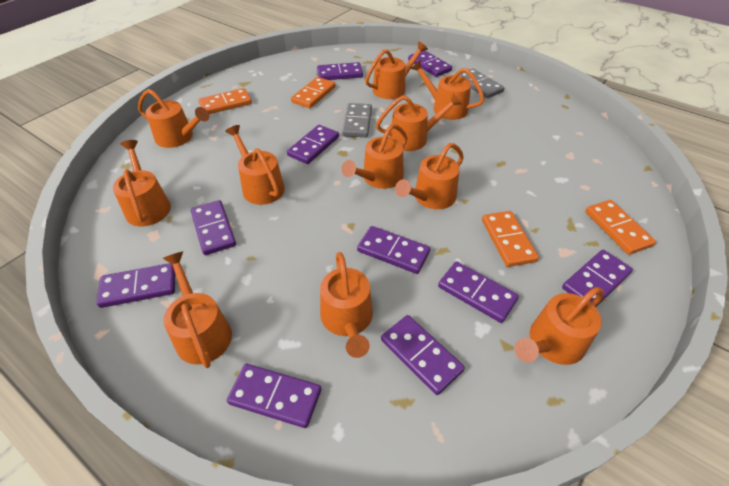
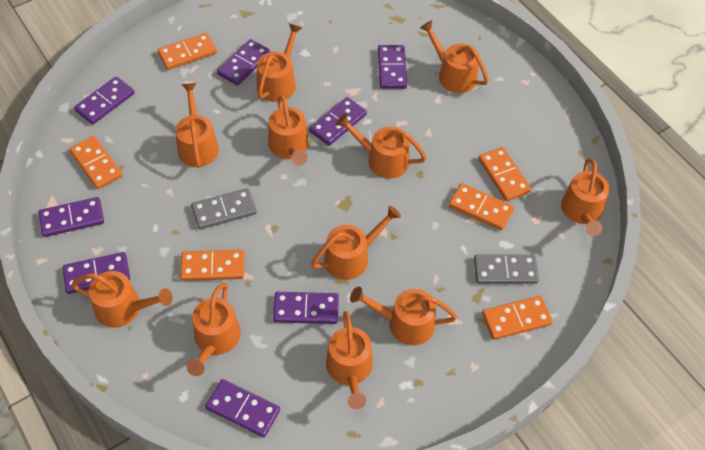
orange domino: [198,88,252,114] [291,77,336,108] [482,211,539,267] [585,200,656,255] = 4 -> [69,136,123,189] [158,33,217,70] [180,250,244,281] [449,183,514,230] [478,147,531,201] [482,296,553,340] = 6
purple domino: [96,263,175,308] [191,200,236,255] [227,364,321,428] [287,125,339,164] [317,62,363,80] [357,226,430,274] [381,315,465,395] [408,51,452,77] [438,261,519,323] [562,250,633,307] = 10 -> [39,197,104,237] [62,252,130,294] [74,76,135,125] [205,379,280,437] [217,39,271,86] [273,292,339,324] [309,97,367,146] [378,45,407,89] = 8

